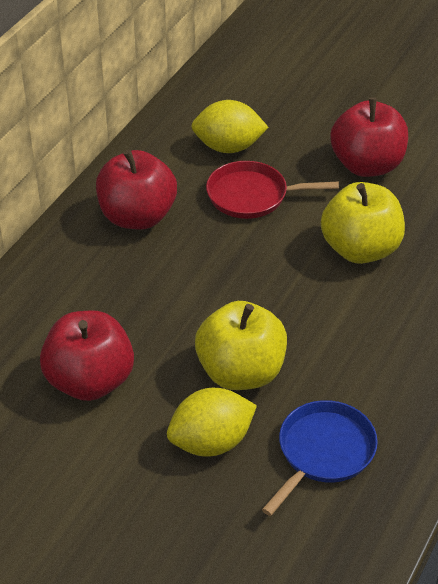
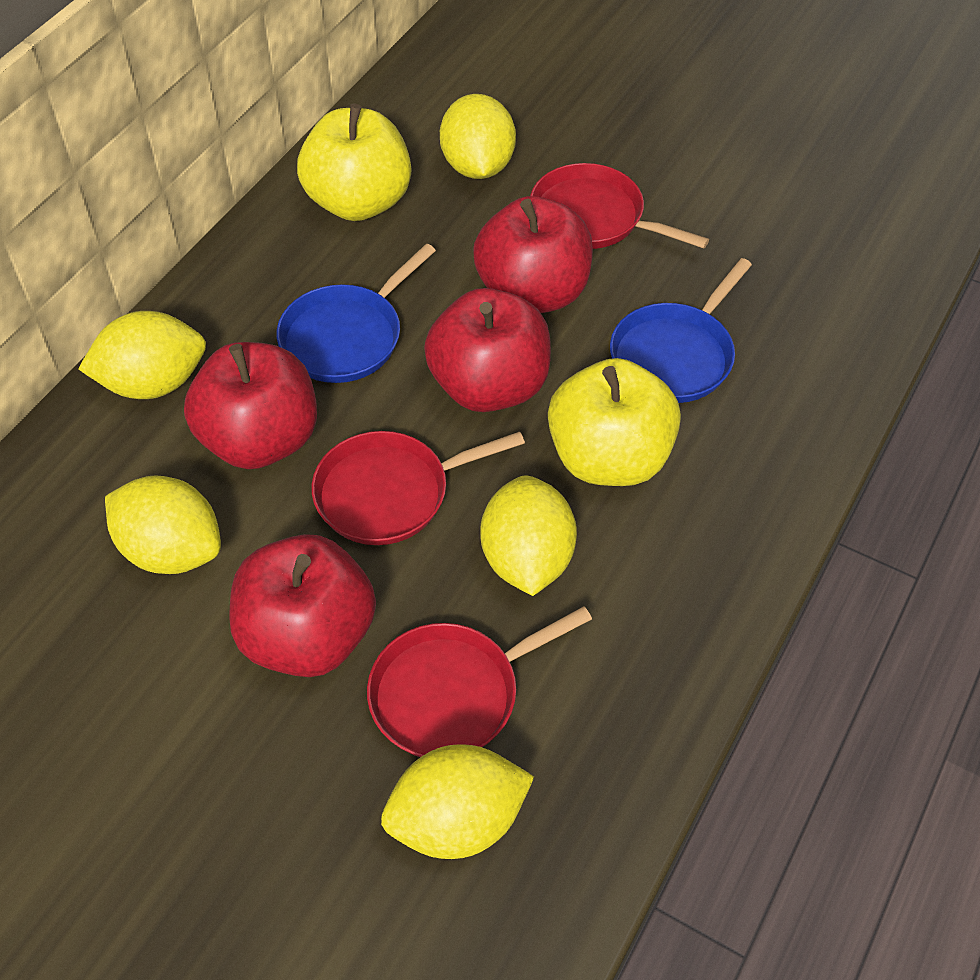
blue pan: [262,400,378,516] = 1 -> [277,243,436,383] [610,258,752,403] = 2
red apple: [40,310,134,401] [96,149,177,229] [330,97,408,177] = 3 -> [184,342,317,469] [229,534,376,677] [424,288,551,412] [473,196,593,313] = 4
red pan: [206,161,339,219] = 1 -> [312,431,525,545] [367,606,592,757] [530,163,709,249] = 3
yellow lemon: [167,388,257,457] [191,100,269,153] = 2 -> [78,311,206,399] [105,476,221,574] [381,744,534,859] [440,94,516,179] [480,475,577,596] = 5

